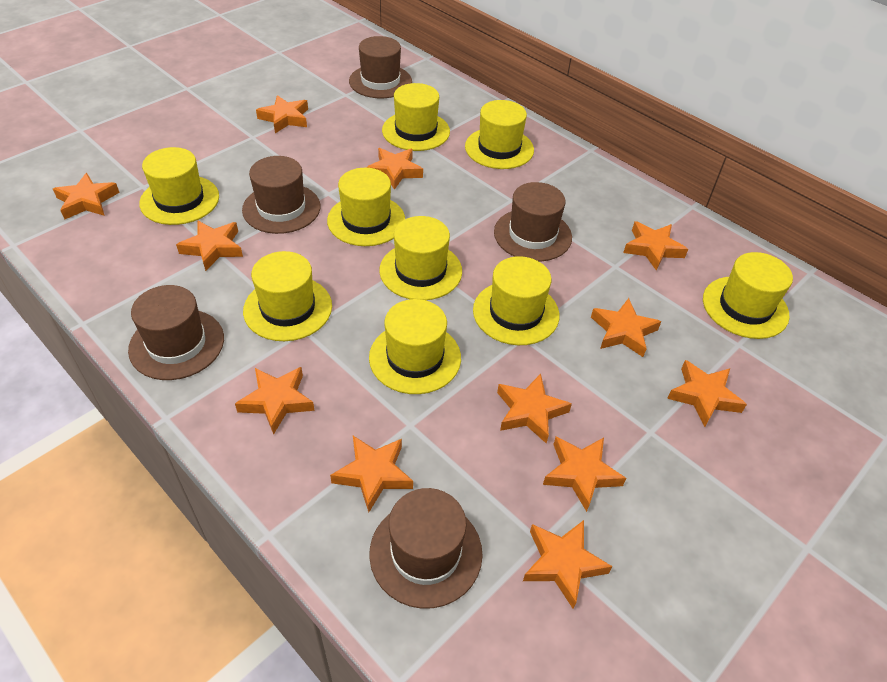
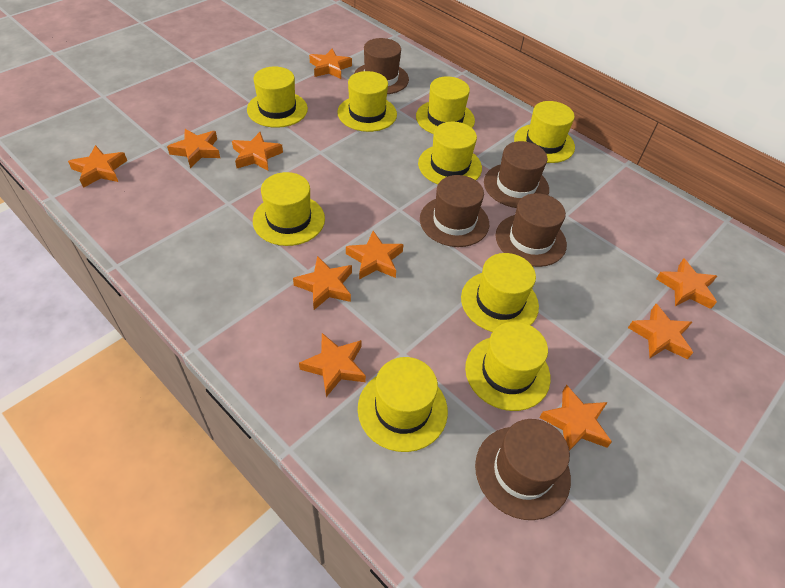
orange star: [53,173,120,219] [176,221,243,271] [235,367,315,435] [256,95,308,133] [330,436,413,513] [366,148,423,190] [497,374,572,443] [523,520,613,609] [543,437,626,512] [591,298,662,357] [623,221,688,271] [667,360,747,427] = 12 -> [68,145,127,188] [167,129,220,168] [232,132,283,171] [293,256,352,310] [299,333,366,397] [309,49,352,79] [346,231,404,280] [539,385,612,451] [628,304,693,359] [656,258,717,309] = 10

